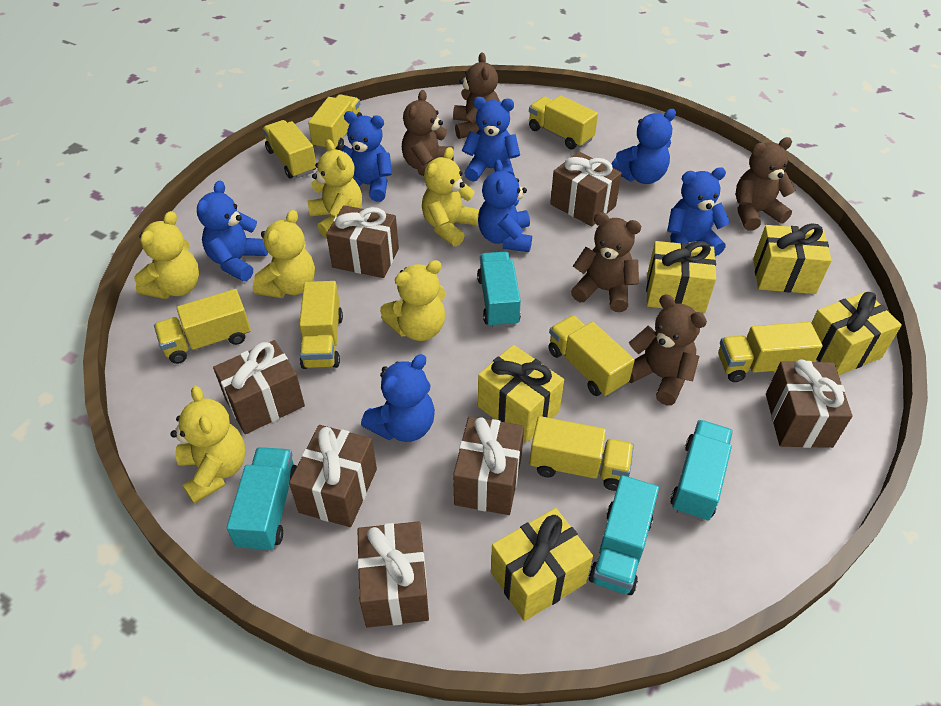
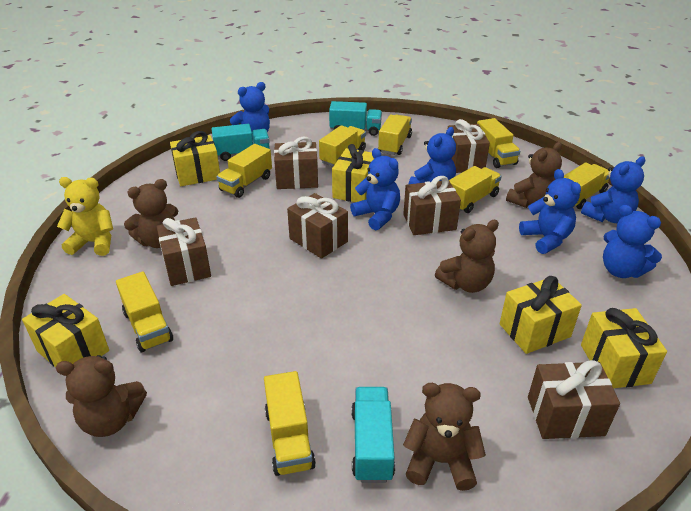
blue teddy bear: [197,181,268,281] [341,111,392,202] [361,354,435,442] [462,97,520,182] [478,160,532,252] [612,109,676,184] [667,167,730,256] = 7 -> [230,82,270,138] [350,148,400,230] [409,127,456,184] [519,169,581,254] [581,156,645,223] [603,205,662,278] = 6
brown gift: [213,340,305,434] [289,425,377,527] [326,205,399,278] [357,521,429,628] [453,416,524,515] [550,152,622,226] [766,360,852,448] = 7 -> [156,217,211,286] [274,137,318,189] [287,193,348,259] [403,176,461,235] [448,119,490,173] [528,360,620,439] = 6
turquoise truck: [227,447,297,552] [477,252,521,328] [589,475,659,595] [670,420,733,521] = 4 -> [211,124,270,161] [329,101,382,136] [351,387,395,483] = 3
yellow teddy bear: [134,211,199,299] [170,386,246,504] [253,210,315,298] [307,139,362,238] [380,260,446,341] [422,147,480,246] = 6 -> [57,177,113,256] = 1

